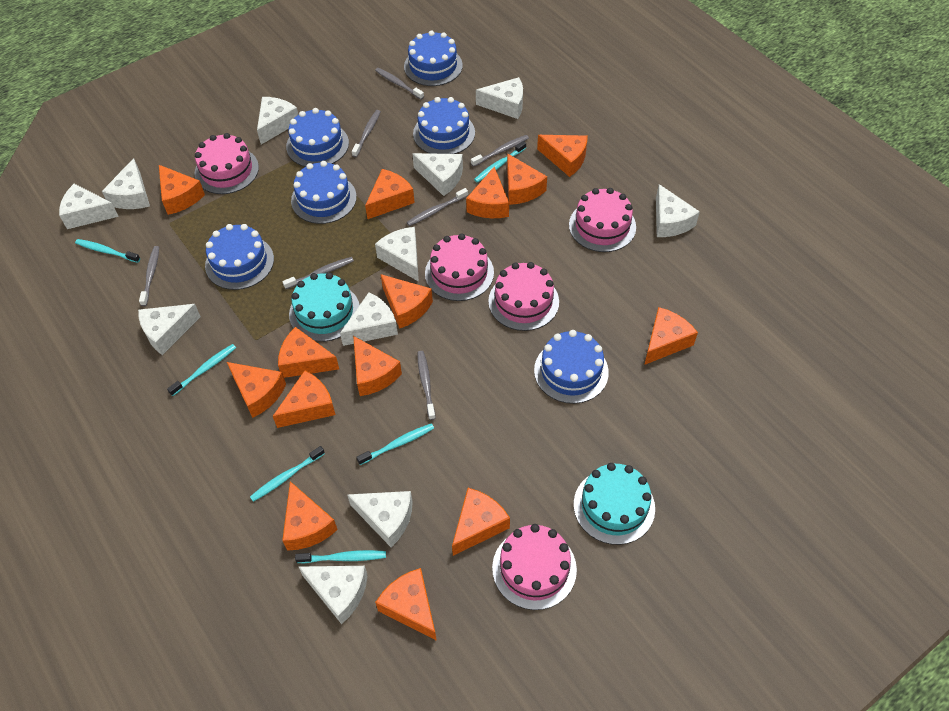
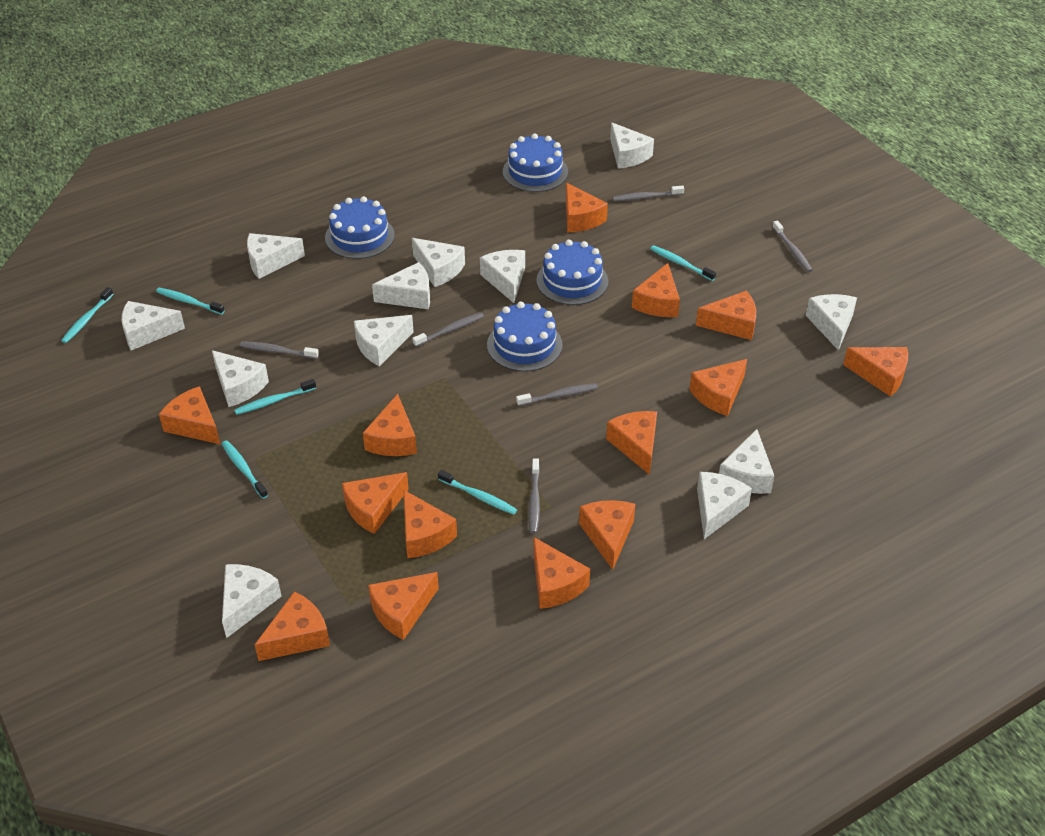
blue cake: [205,224,274,290] [286,108,349,167] [291,161,357,224] [404,30,463,86] [413,97,475,154] [534,330,609,404] = 6 -> [325,196,395,259] [487,302,563,372] [503,134,568,192] [536,240,609,305] = 4
grey toothbrush: [139,246,159,306] [282,257,354,289] [352,110,381,157] [375,68,424,100] [406,188,468,226] [417,351,436,420] [471,135,529,167] = 7 -> [240,341,319,359] [412,313,484,347] [516,383,598,406] [529,458,540,534] [613,185,684,201] [772,220,812,272] = 6
pink cake: [195,133,259,194] [425,233,494,301] [488,262,559,331] [492,524,577,610] [569,188,636,252] = 5 -> none = 0
turquoise cake: [289,272,360,342] [574,463,655,545] = 2 -> none = 0
white cheese: [59,184,119,229] [102,158,150,209] [138,304,201,355] [257,97,298,145] [299,566,368,624] [340,292,398,346] [347,491,413,547] [375,227,419,282] [412,153,463,196] [476,77,523,119] [656,184,700,237] = 11 -> [121,301,185,350] [212,350,269,407] [222,564,282,638] [247,233,305,279] [354,315,414,366] [372,262,430,309] [412,238,465,287] [480,250,525,303] [610,122,654,168] [697,472,752,539] [719,429,774,494] [806,294,857,351] = 12

